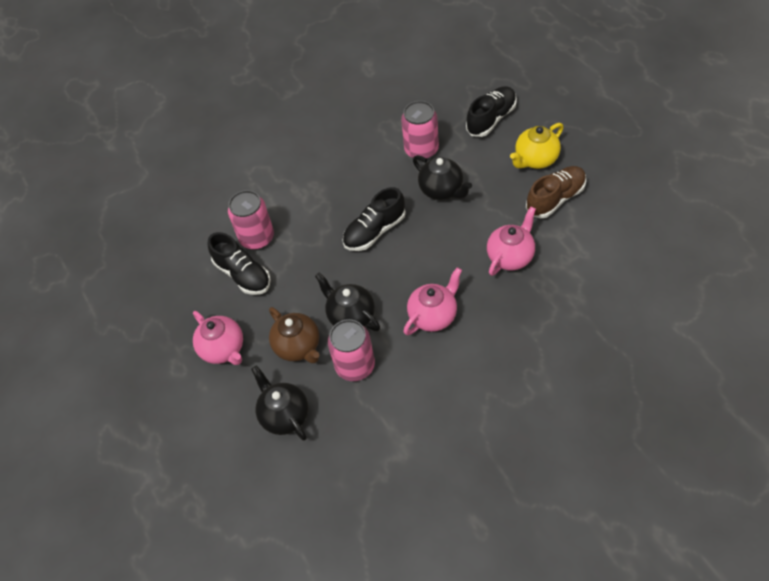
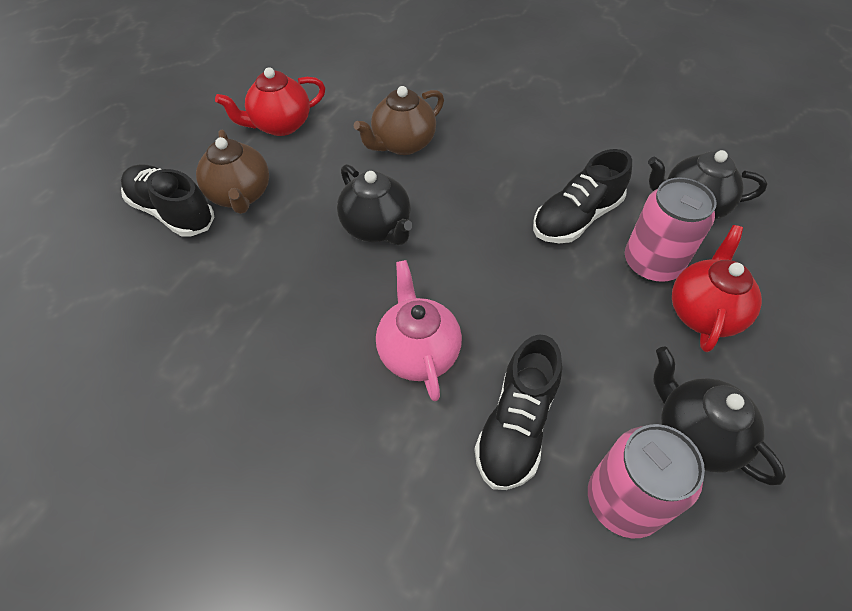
brown shoe: [526,166,586,218] = 1 -> none = 0
brown teapot: [269,307,319,363] = 1 -> [196,130,269,214] [354,86,444,155] = 2
pink can: [228,190,274,250] [328,319,375,381] [401,101,439,159] = 3 -> [588,424,705,539] [625,177,716,283] = 2
pink teapot: [193,311,243,365] [403,267,462,335] [487,207,536,276] = 3 -> [376,260,462,401] = 1
red teapot: none = 0 -> [215,67,325,136] [672,225,762,352] = 2
yellow teapot: [510,123,564,169] = 1 -> none = 0

